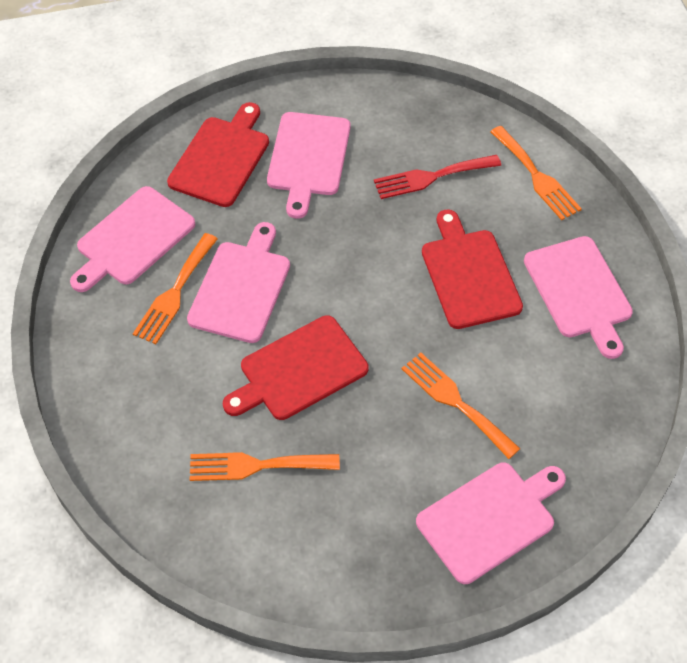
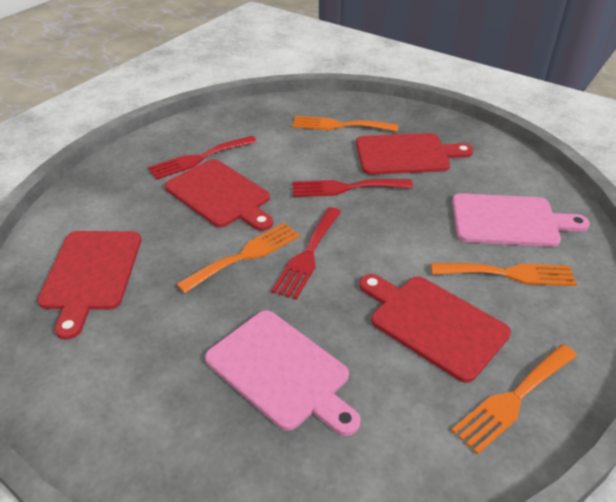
pink cutting board: [70,186,195,292] [187,222,290,343] [267,112,351,219] [416,463,566,584] [524,236,633,359] = 5 -> [205,310,361,436] [452,193,590,247] = 2
red cutting board: [167,102,269,207] [223,315,369,420] [422,209,523,329] = 3 -> [37,231,141,340] [165,159,273,231] [356,133,473,175] [359,274,511,383] = 4
red fork: [374,155,501,199] = 1 -> [148,136,257,180] [271,207,341,300] [292,179,413,197] = 3

